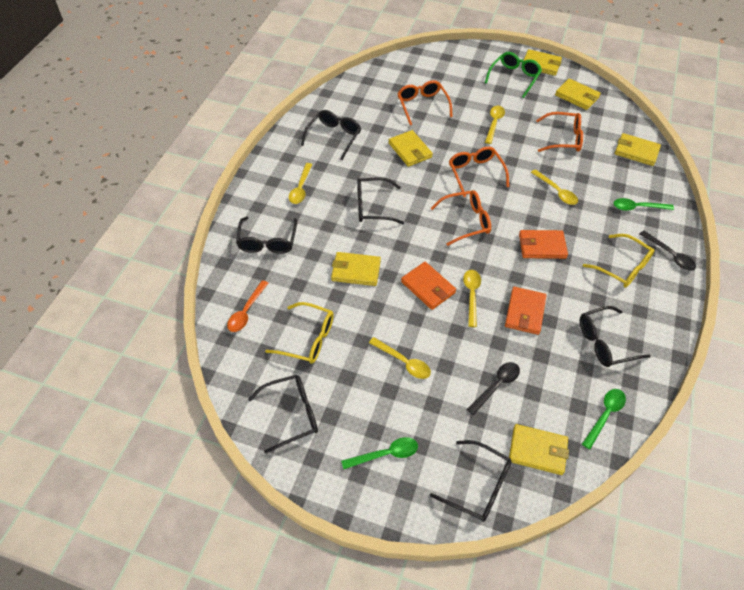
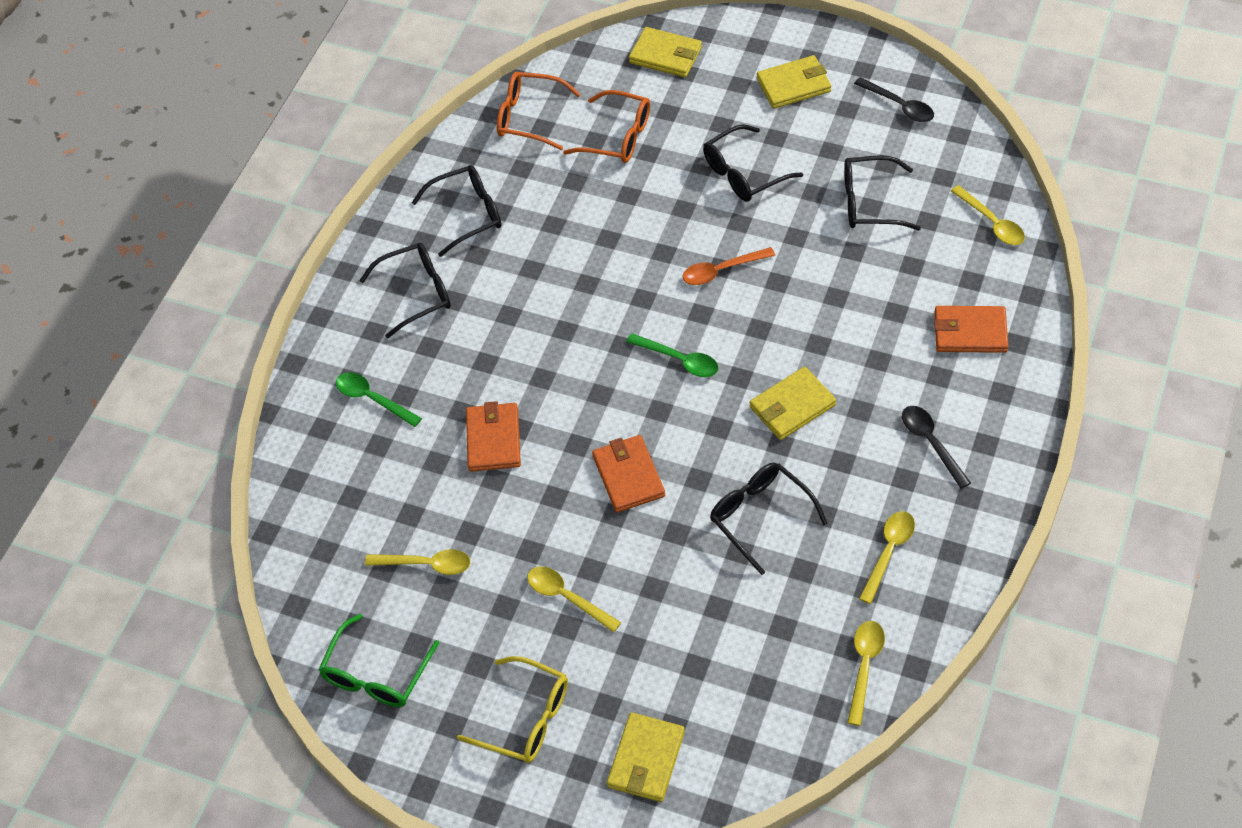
black glasses: [236,217,297,254] [248,375,318,454] [301,110,361,160] [357,177,404,224] [430,440,512,522] [579,306,651,367] = 6 -> [359,243,451,338] [412,165,502,257] [703,124,803,202] [710,462,828,575] [844,155,921,230] = 5
green spoon: [341,437,418,470] [582,389,626,449] [613,198,674,211] = 3 -> [336,372,422,427] [626,333,719,377] = 2
orange glasses: [397,80,453,125] [430,190,491,246] [449,147,509,197] [536,112,583,152] = 4 -> [497,72,581,150] [563,90,650,163] = 2
yellow glasses: [265,302,334,364] [583,234,655,288] = 2 -> [457,656,568,763] = 1
yellow wallet: [331,252,381,286] [388,130,433,167] [509,424,569,475] [523,49,562,76] [555,78,601,110] [615,133,661,166] = 6 -> [607,712,685,802] [629,27,702,77] [749,367,836,440] [757,55,831,109] = 4

